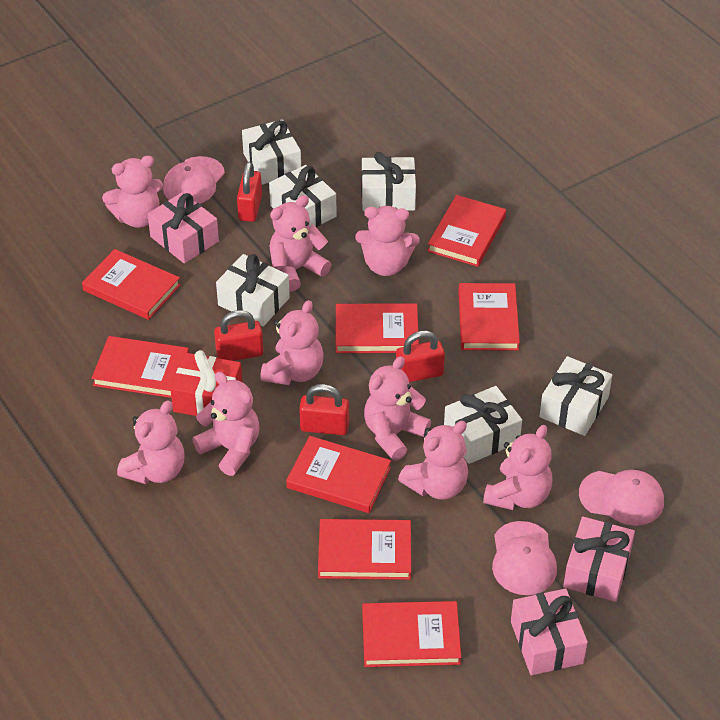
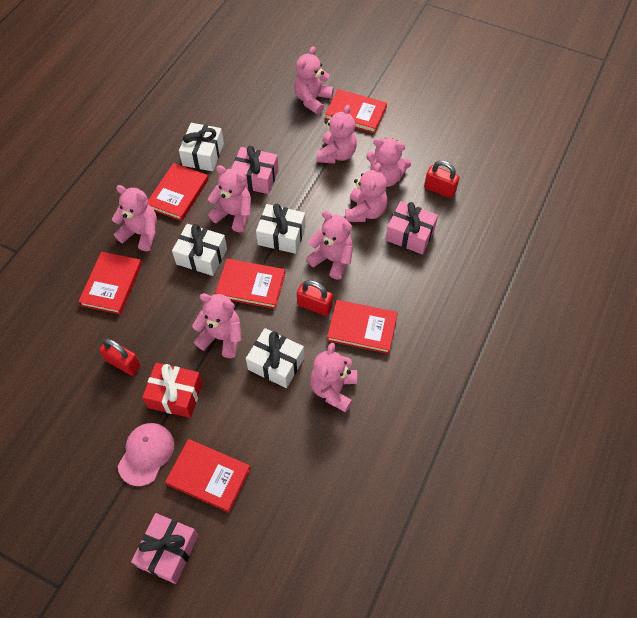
pink cap: [163,156,225,204] [492,521,557,595] [579,470,664,526] = 3 -> [118,423,174,486] = 1
red book: [82,249,180,320] [92,336,189,398] [286,436,391,513] [318,519,411,580] [336,303,419,353] [362,601,461,667] [427,195,506,267] [458,283,520,351] = 8 -> [78,252,142,315] [148,163,209,221] [165,439,251,513] [215,259,285,309] [325,89,387,133] [327,300,398,354] = 6
red padlock: [214,310,263,361] [237,162,262,222] [299,384,349,435] [396,330,445,382] = 4 -> [99,338,141,376] [297,280,333,316] [424,160,460,198] = 3
white gift: [216,254,290,326] [242,120,301,185] [269,165,337,227] [362,152,416,211] [444,386,522,464] [539,356,612,436] = 6 -> [172,224,227,276] [179,123,224,171] [246,328,304,388] [256,204,305,254] = 4

